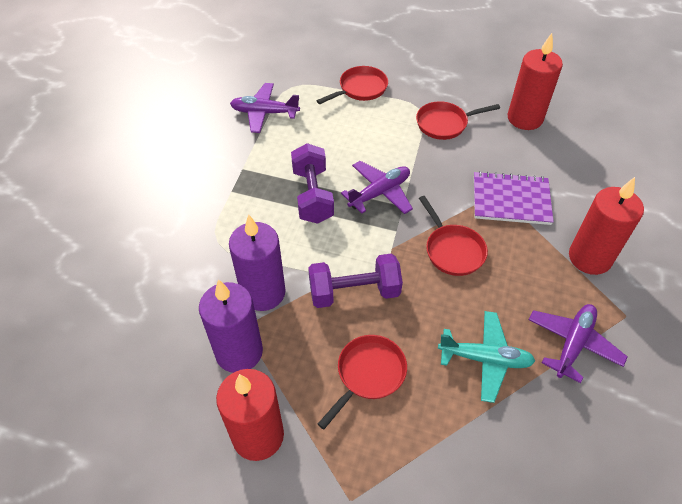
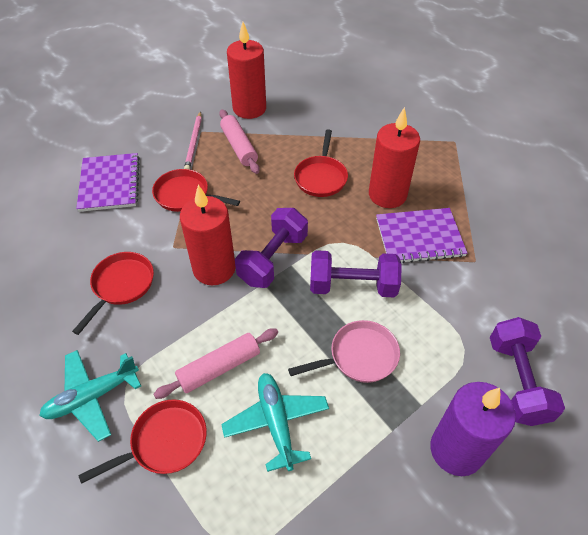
pink pan: none = 0 -> [288,320,400,383] = 1
pink pencil: none = 0 -> [184,111,202,169] = 1
pink rolling pin: none = 0 -> [154,328,278,399] [219,109,259,174] = 2
purple candle: [199,279,263,373] [229,215,286,311] = 2 -> [430,382,516,476] = 1
purple dumbbell: [291,143,334,224] [308,254,403,308] = 2 -> [235,208,308,288] [310,250,402,297] [490,317,565,426] = 3
purple notebook: [474,171,554,225] = 1 -> [76,153,140,212] [376,208,467,263] = 2
purple plane: [230,83,300,133] [341,161,413,214] [528,304,628,383] = 3 -> none = 0
turquoise plane: [438,311,535,403] = 1 -> [39,350,141,442] [221,373,329,472] = 2

